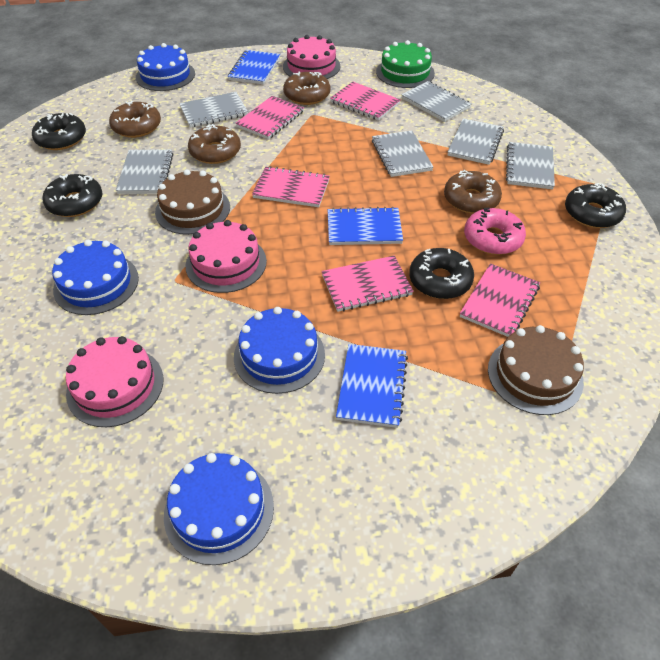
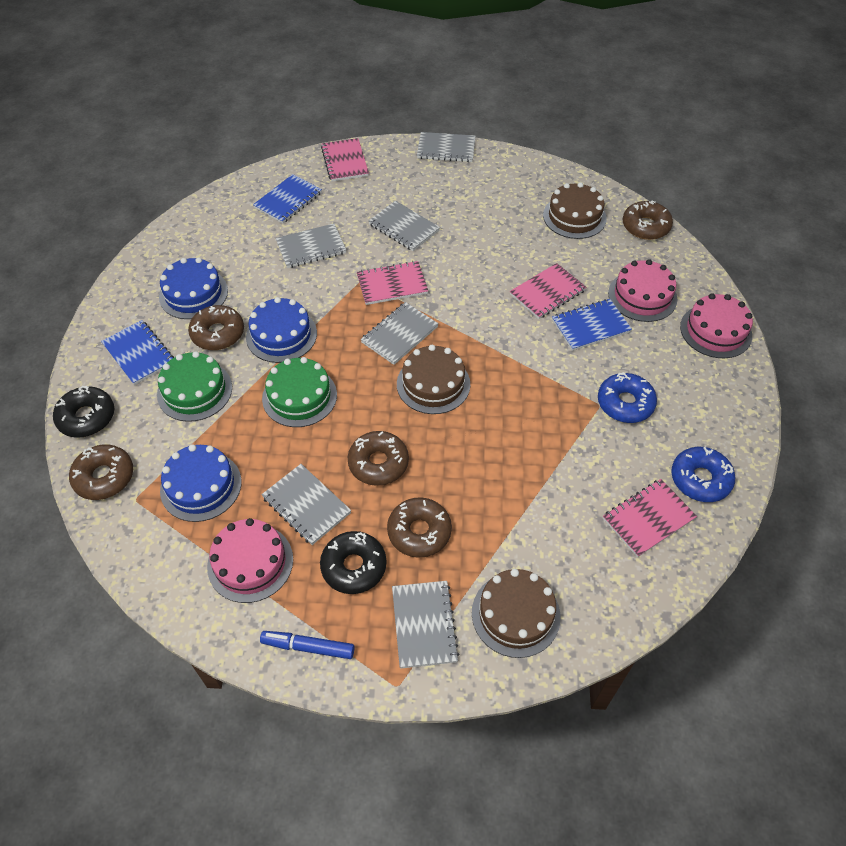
black donut: [32,113,86,150] [42,174,102,217] [409,248,474,299] [565,183,626,228] = 4 -> [53,386,114,438] [320,531,386,594] = 2
blue cake: [52,240,139,315] [136,43,195,91] [164,453,274,565] [234,307,325,394] = 4 -> [159,257,228,319] [160,444,242,522] [246,297,317,363] = 3
blue donut: none = 0 -> [598,372,657,423] [671,447,735,502] = 2
blue marker: none = 0 -> [260,631,355,659] = 1
brown cake: [155,169,230,235] [488,325,584,415] = 2 -> [397,345,470,414] [472,569,561,658] [543,182,607,239] = 3
brown donut: [109,101,161,138] [188,124,241,164] [283,71,330,105] [444,170,502,214] = 4 -> [69,444,133,500] [188,305,244,350] [348,431,409,486] [387,497,452,558] [623,200,673,240] = 5
green cake: [376,40,435,88] = 1 -> [157,351,232,422] [262,357,337,427] = 2
pink donut: [464,208,526,255] = 1 -> none = 0
pink notebook: [235,96,304,139] [252,166,330,207] [322,255,413,312] [330,82,401,121] [460,263,540,337] = 5 -> [321,138,369,182] [357,261,428,305] [510,263,586,319] [603,479,697,557] = 4

